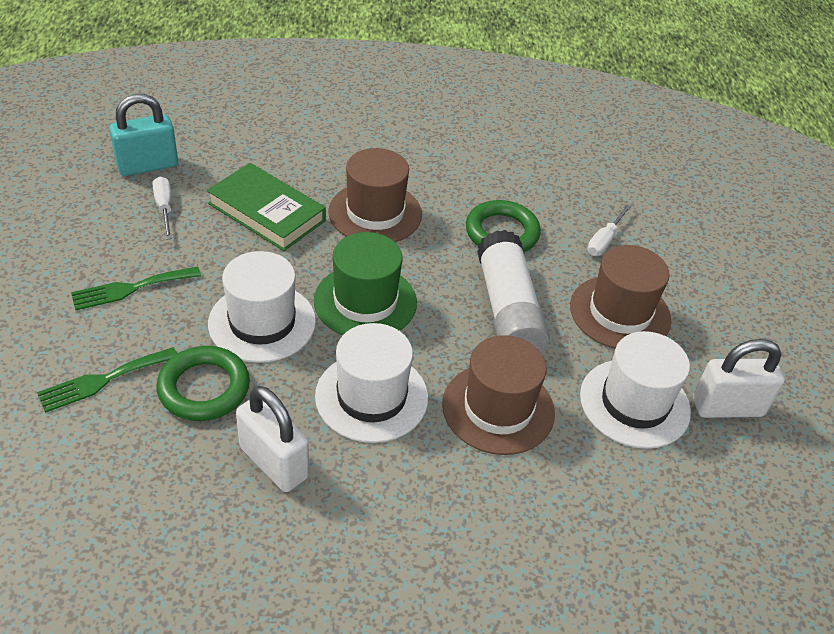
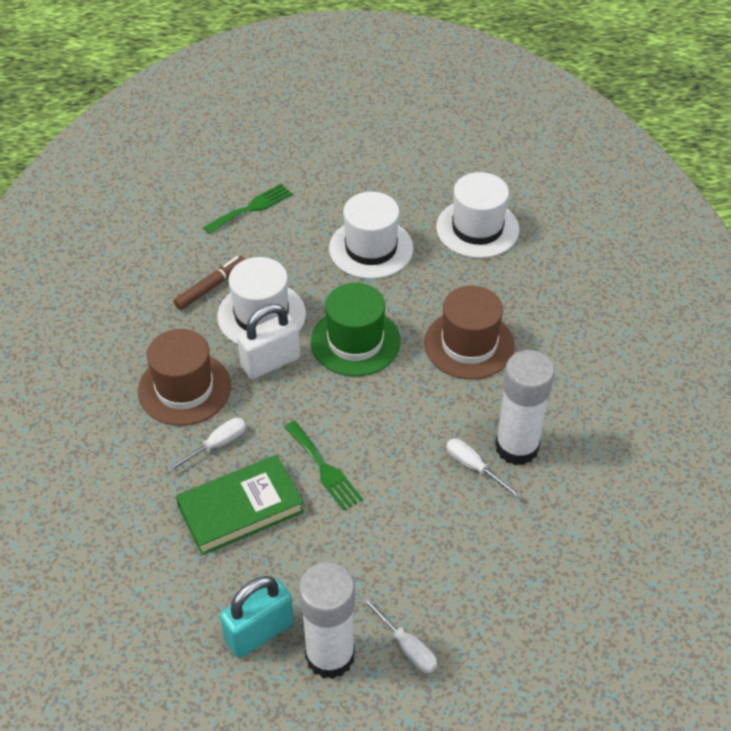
brown hat: [328,148,422,242] [442,335,555,455] [570,245,671,349] = 3 -> [138,329,231,426] [424,286,515,379] = 2
brown marker: none = 0 -> [173,256,245,310] = 1
green ring: [156,346,250,421] [466,200,541,252] = 2 -> none = 0
white glue stick: [477,230,550,353] = 1 -> [299,562,355,679] [495,350,555,465] = 2
white padlock: [236,386,309,492] [693,339,785,418] = 2 -> [237,304,300,379] = 1
white screwdriver: [153,177,172,240] [587,204,632,256] = 2 -> [166,418,246,472] [362,596,437,673] [446,439,522,498] = 3

